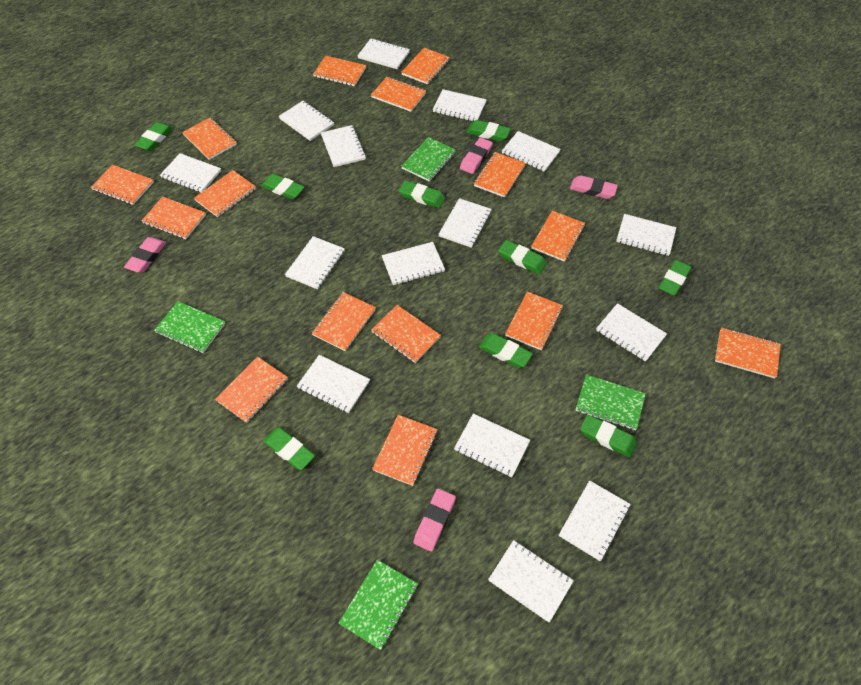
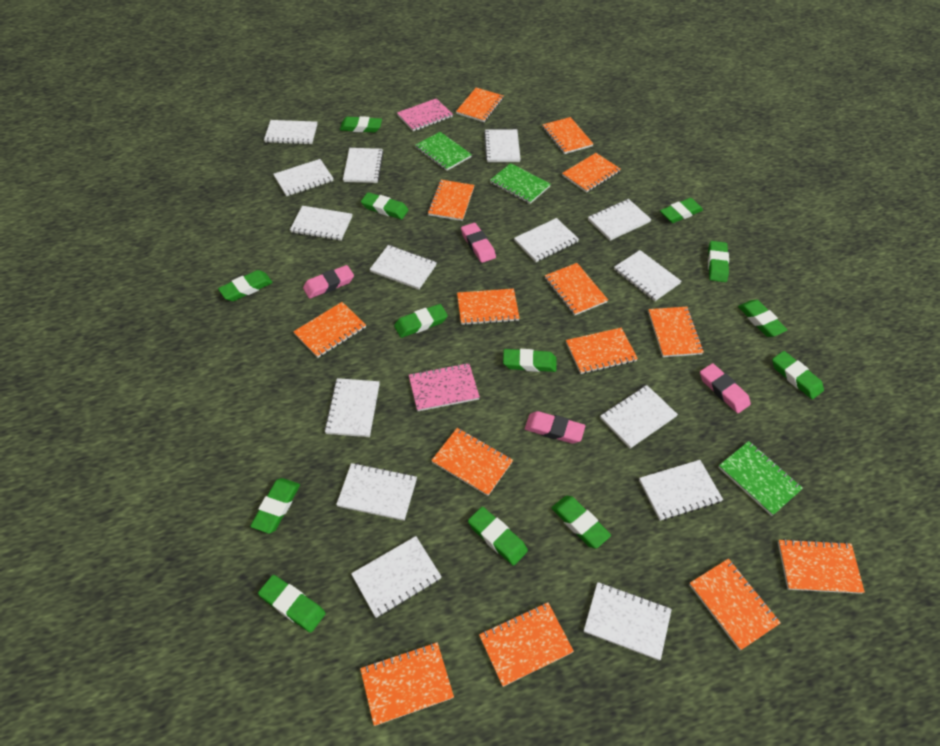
green eraser: [134,122,173,151] [261,174,305,199] [263,427,315,470] [399,181,445,208] [467,120,511,141] [479,333,533,368] [498,240,547,274] [580,415,637,458] [659,260,692,296] = 9 -> [218,270,273,301] [250,478,300,533] [258,575,326,633] [340,116,382,133] [361,192,408,219] [394,304,448,338] [468,507,528,566] [503,349,557,372] [552,496,611,549] [660,198,703,223] [708,241,729,282] [738,300,787,337] [772,351,824,399] = 13
green notebook: [154,301,225,353] [339,560,418,650] [401,137,456,182] [575,374,646,430] = 4 -> [415,132,472,171] [490,163,551,204] [718,441,803,516] = 3
orange notebook: [91,165,154,205] [141,197,206,239] [182,118,237,160] [194,170,256,217] [215,356,288,423] [312,292,376,351] [313,56,366,86] [371,77,426,112] [371,305,441,363] [372,415,438,486] [401,48,450,85] [474,152,526,197] [505,292,563,350] [531,211,585,262] [715,328,781,378] = 15 -> [293,302,366,358] [360,642,454,726] [428,180,474,221] [431,428,513,496] [456,88,503,122] [457,289,520,325] [479,602,574,687] [542,117,593,154] [545,263,608,315] [562,153,621,193] [566,328,638,374] [648,307,704,357] [689,559,781,651] [778,539,865,594] = 14
pink notebook: none = 0 -> [397,98,453,131] [409,363,480,411] = 2

